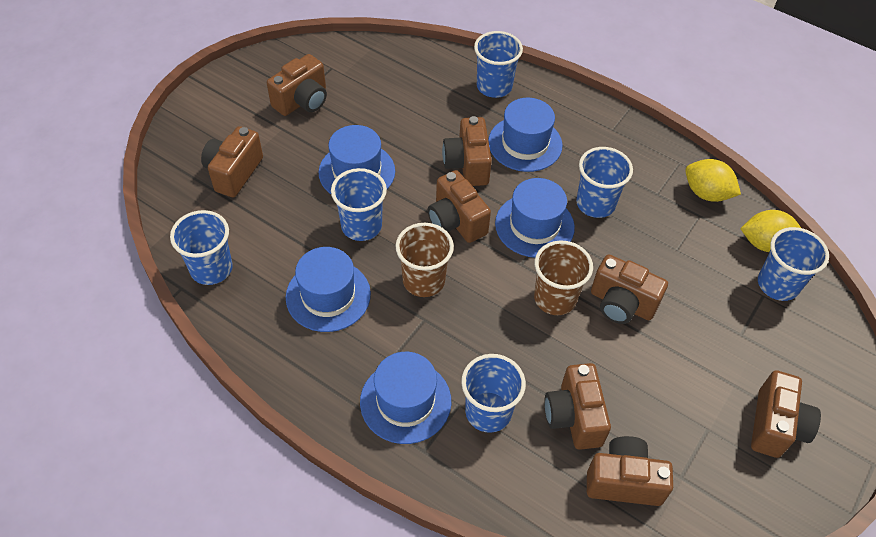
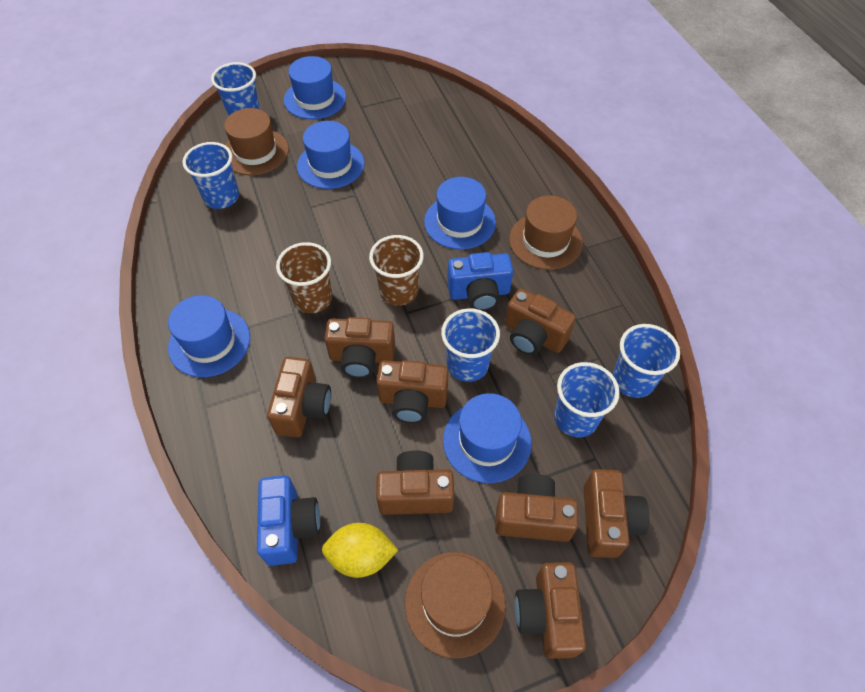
blue camera: none = 0 -> [257,476,320,566] [447,252,513,311] = 2
blue cup: [170,210,233,285] [331,168,387,241] [461,354,526,433] [474,31,523,98] [576,147,633,218] [758,227,829,301] = 6 -> [182,142,239,209] [211,62,260,116] [441,308,500,382] [554,362,620,437] [613,324,680,398] = 5
brown hat: none = 0 -> [224,108,289,175] [405,552,506,658] [509,195,583,270] = 3
yellow lemon: [685,159,741,202] [740,210,801,252] = 2 -> [322,523,398,578] = 1

